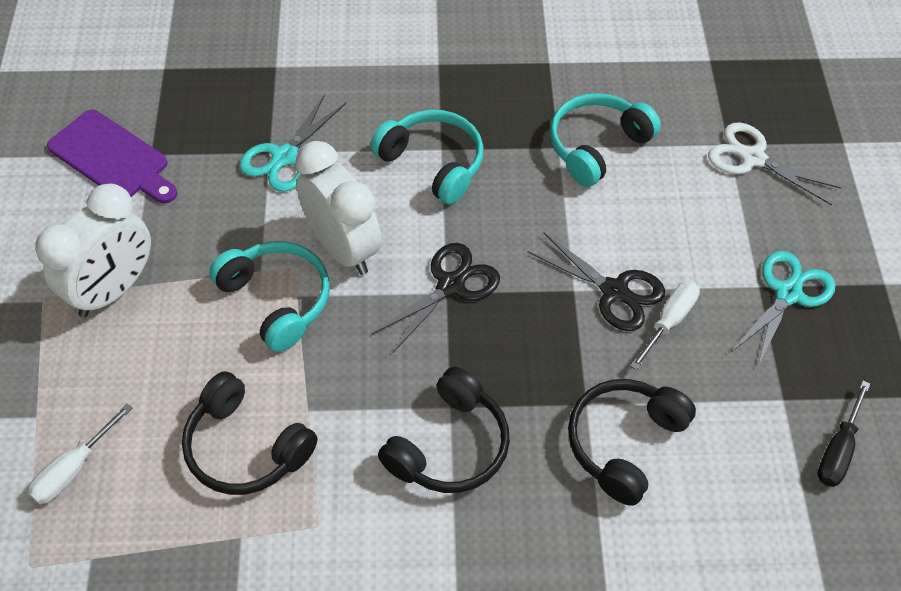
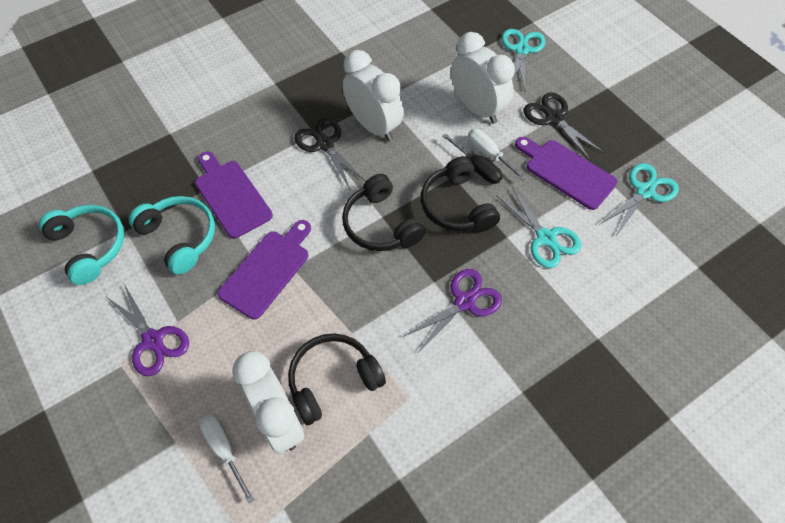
purple cutting board: [47,110,177,204] = 1 -> [195,152,273,239] [218,220,311,319] [515,137,618,210] = 3
purple scissors: none = 0 -> [107,284,189,376] [403,269,502,351] = 2
turquoise headphones: [209,241,330,352] [370,109,484,205] [549,93,661,187] = 3 -> [39,205,124,285] [129,196,215,275] = 2
turquoise scissors: [239,94,346,192] [731,251,836,368] = 2 -> [496,185,581,268] [502,29,545,90] [600,163,679,236] = 3
white clock: [35,184,151,317] [295,141,382,275] = 2 -> [232,351,304,454] [342,50,404,141] [451,32,515,124] = 3
white scissors: [708,122,842,205] = 1 -> none = 0

